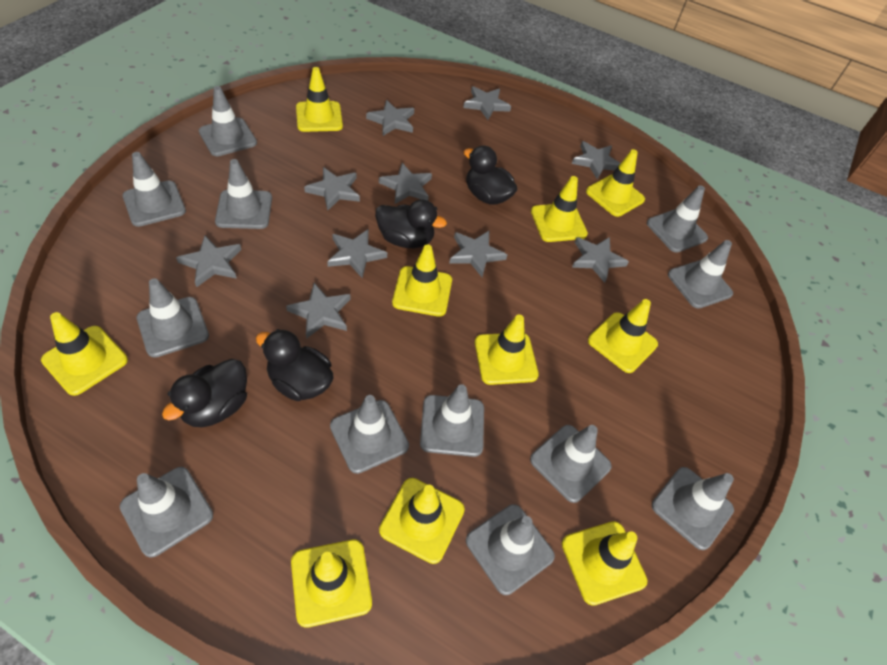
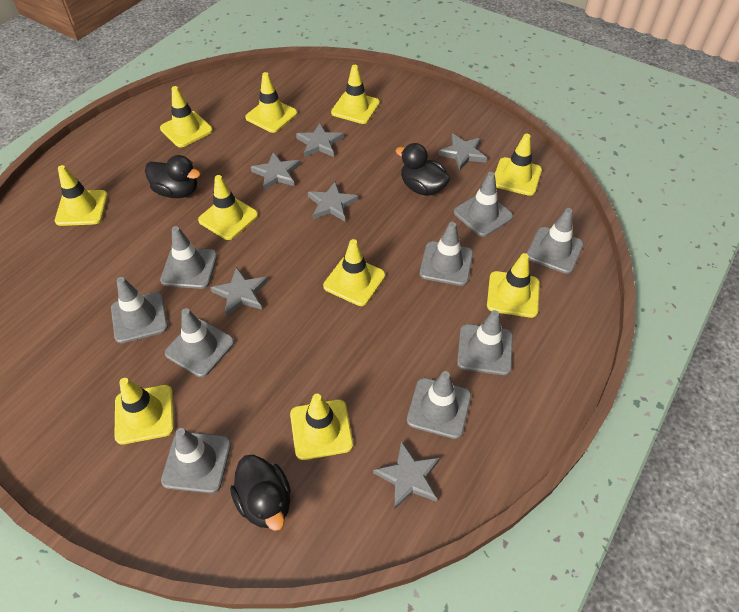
black duck: [162,359,247,427] [256,329,334,401] [375,200,447,248] [464,146,518,205] = 4 -> [145,155,201,198] [230,455,291,531] [396,143,450,196] = 3
grey star: [176,236,242,287] [286,283,350,339] [304,167,360,211] [327,229,387,278] [366,100,414,136] [379,163,432,204] [449,231,507,277] [463,86,511,120] [572,141,621,179] [572,237,629,283] = 10 -> [211,267,268,316] [251,152,300,190] [296,123,343,157] [308,181,358,221] [373,441,440,510] [438,134,487,170] = 6
grey traffic cone: [120,467,213,557] [122,152,186,227] [137,278,209,358] [199,86,257,156] [215,159,272,229] [330,395,409,474] [420,384,484,457] [466,504,555,595] [530,425,612,503] [647,185,708,253] [652,467,734,550] [668,240,733,309] = 12 -> [111,277,168,343] [160,226,217,289] [161,428,231,493] [165,308,234,377] [407,371,471,439] [420,222,473,286] [454,172,513,237] [457,310,513,375] [527,208,584,274] = 9

